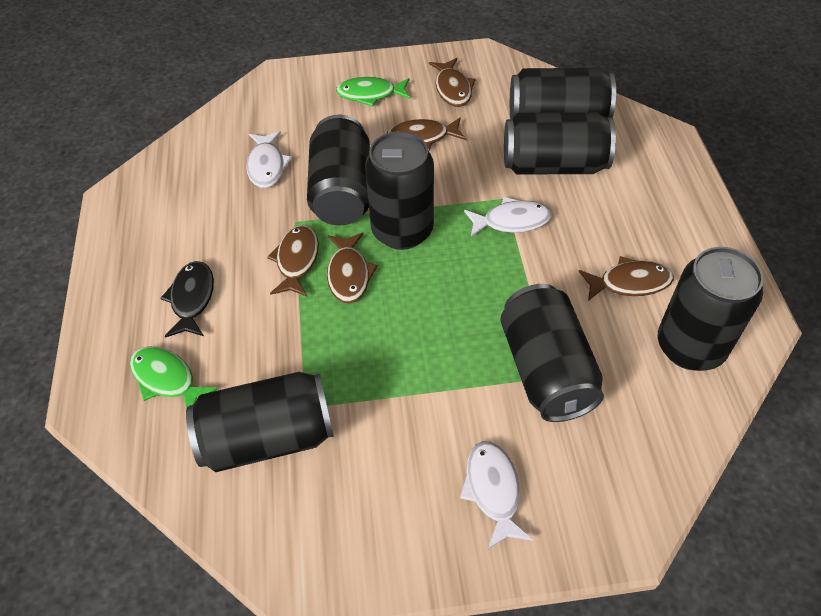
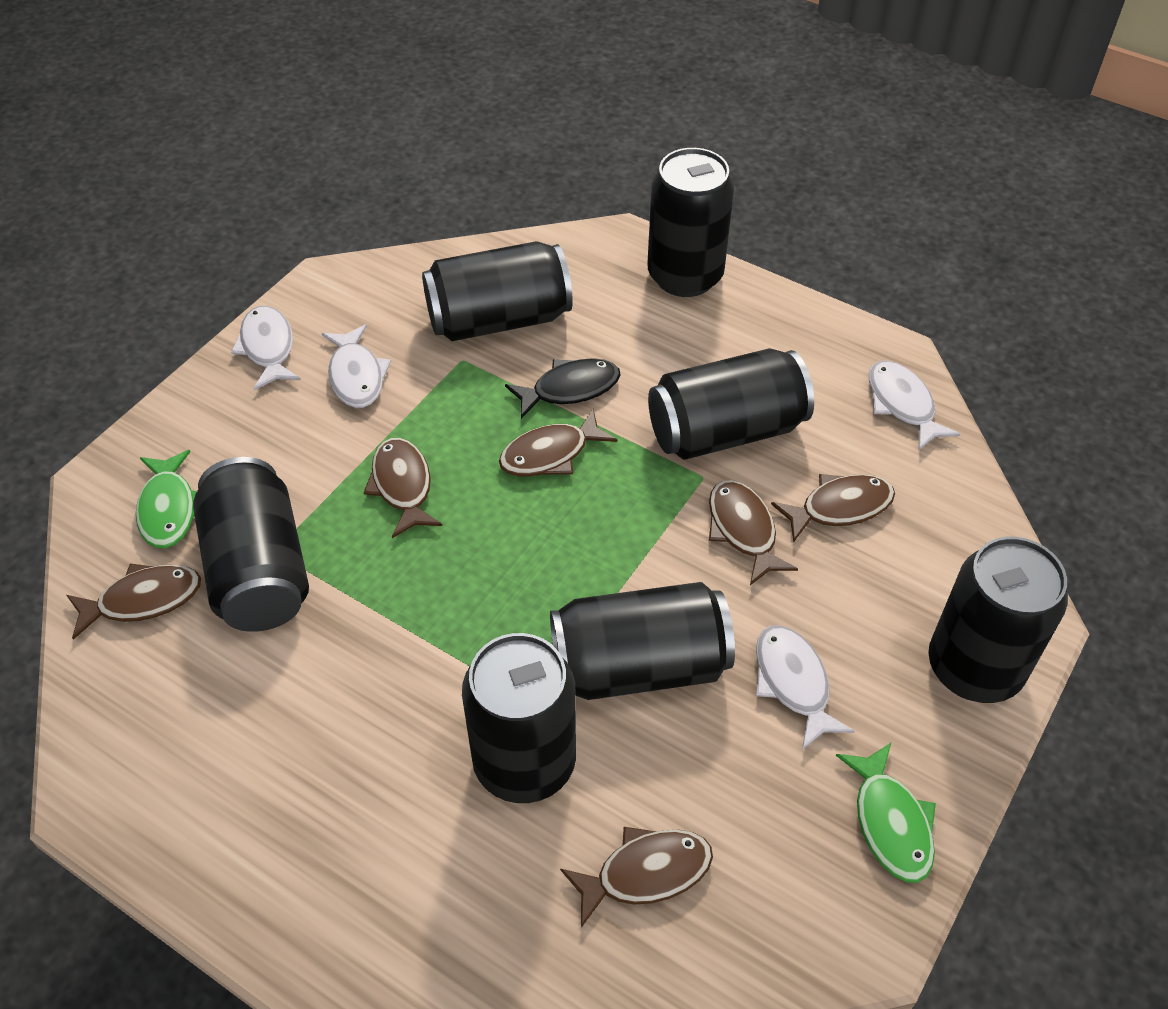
brown fish: [267,225,319,296] [327,232,378,304] [387,117,466,151] [429,58,476,107] [579,256,674,301] = 5 -> [67,563,201,640] [364,438,442,538] [499,409,617,477] [560,827,713,928] [709,480,798,585] [771,474,895,543] = 6
white fish: [246,131,292,188] [460,441,533,550] [464,197,552,237] = 3 -> [231,306,301,390] [322,324,391,408] [756,625,855,750] [869,360,960,450] = 4

